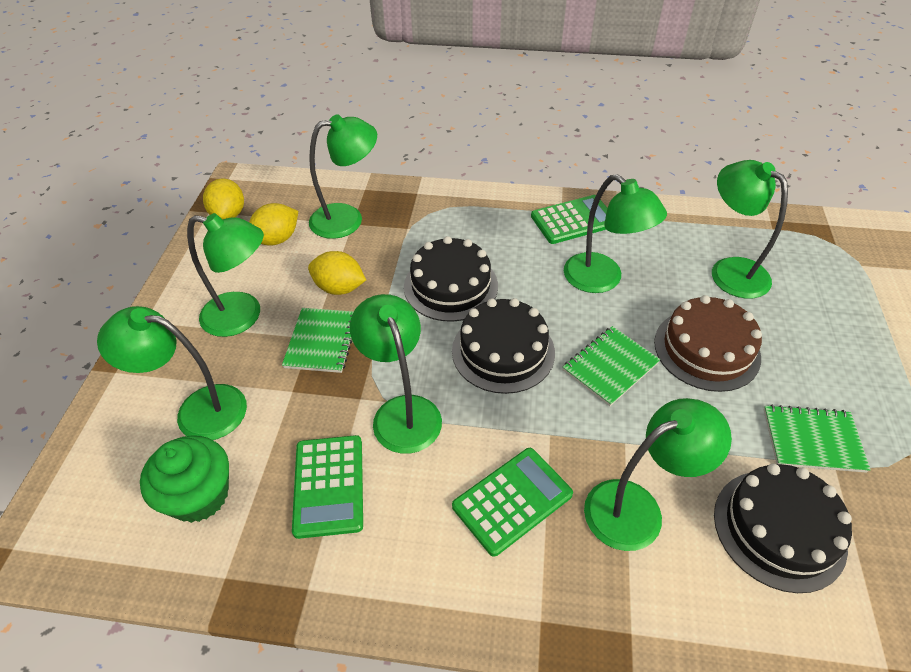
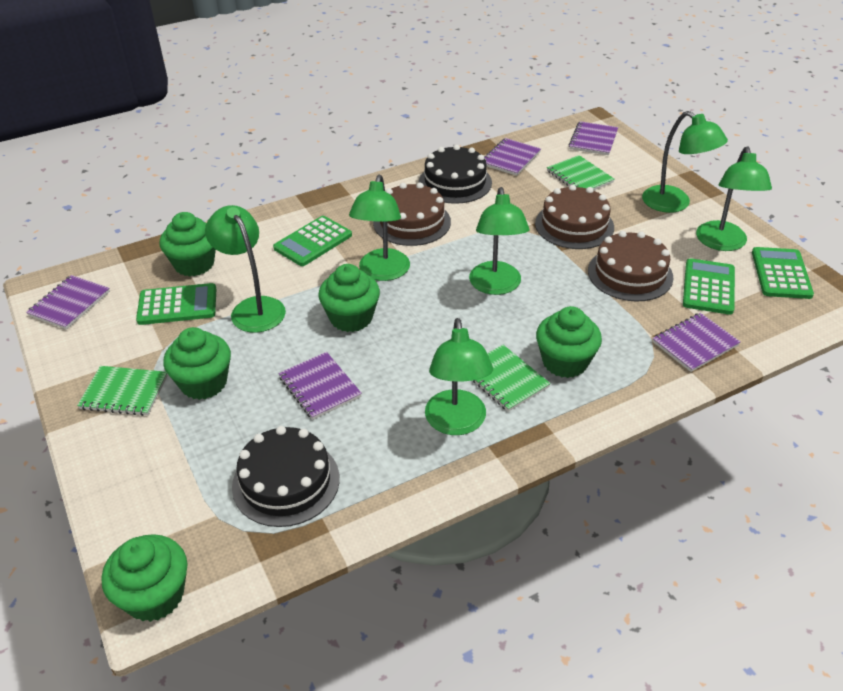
black cake: [404,236,498,322] [452,298,555,394] [714,464,852,593] = 3 -> [232,426,340,527] [419,145,492,204] = 2
brown cake: [654,295,762,392] = 1 -> [373,183,451,246] [535,185,614,249] [588,231,673,302] = 3
green calculator: [292,435,363,539] [452,448,573,557] [531,195,607,244] = 3 -> [136,283,216,325] [273,216,352,266] [683,258,735,315] [752,247,814,299] = 4
green cupcake: [140,435,229,523] = 1 -> [102,534,187,622] [160,212,216,277] [163,327,231,400] [318,264,380,332] [536,306,602,378] = 5
green lamp: [97,306,247,440] [187,213,264,337] [309,114,377,239] [350,294,442,454] [564,174,667,293] [584,398,732,551] [712,160,788,299] = 7 -> [205,205,286,333] [349,175,410,281] [425,318,493,435] [469,187,529,295] [642,111,728,213] [696,146,772,251] = 6
purple notebook: none = 0 -> [26,275,110,330] [278,352,362,420] [484,138,541,176] [569,121,618,155] [652,313,741,372] = 5
yellow lemon: [203,179,244,219] [249,203,298,246] [308,251,366,295] = 3 -> none = 0

